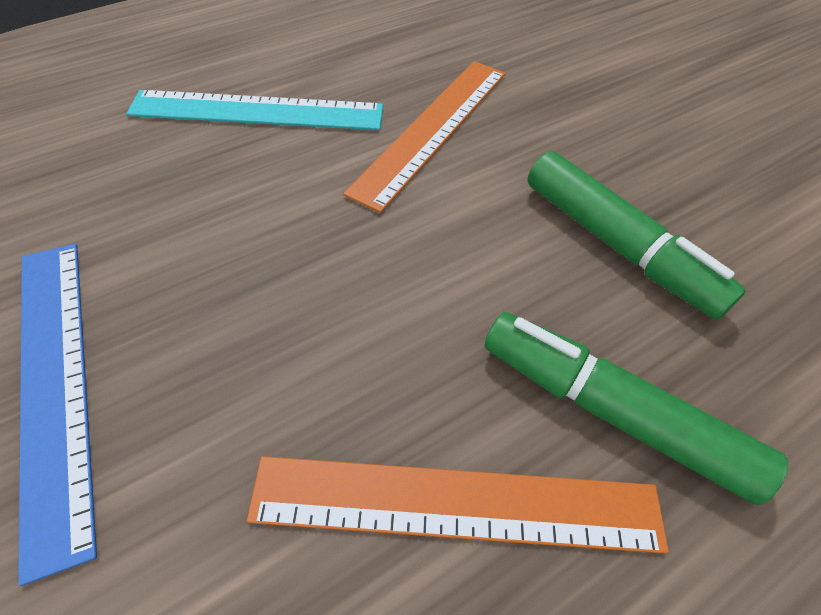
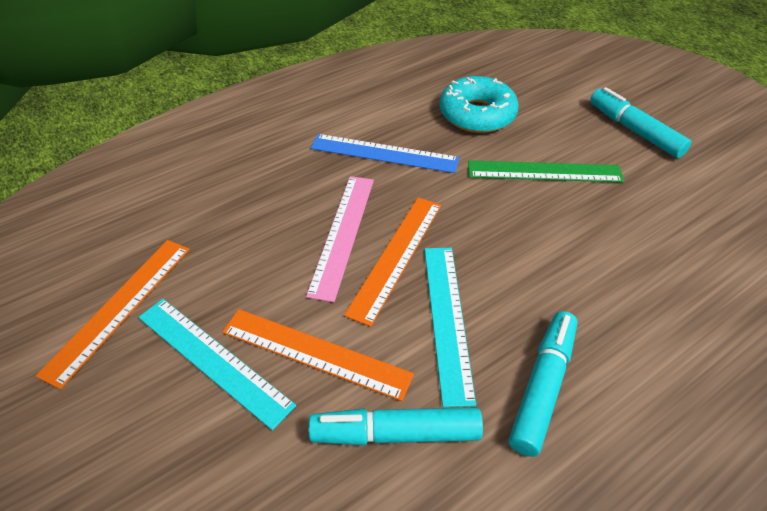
green marker: [484,312,788,505] [527,151,746,320] = 2 -> none = 0
green ruler: none = 0 -> [468,160,624,182] = 1
orange ruler: [247,456,669,554] [343,61,506,213] = 2 -> [36,240,190,389] [222,309,414,401] [344,197,441,327] = 3
pink ruler: none = 0 -> [306,176,374,302] = 1
turquoise donut: none = 0 -> [439,76,519,133] = 1
turquoise marker: none = 0 -> [309,407,483,445] [509,311,578,457] [590,87,692,158] = 3
turquoise ruler: [126,90,383,130] = 1 -> [138,299,296,430] [424,248,476,407] = 2

